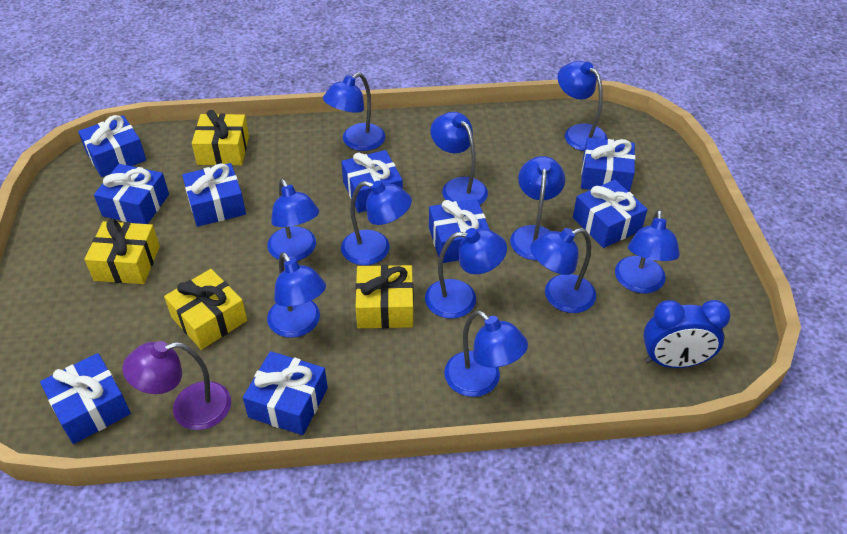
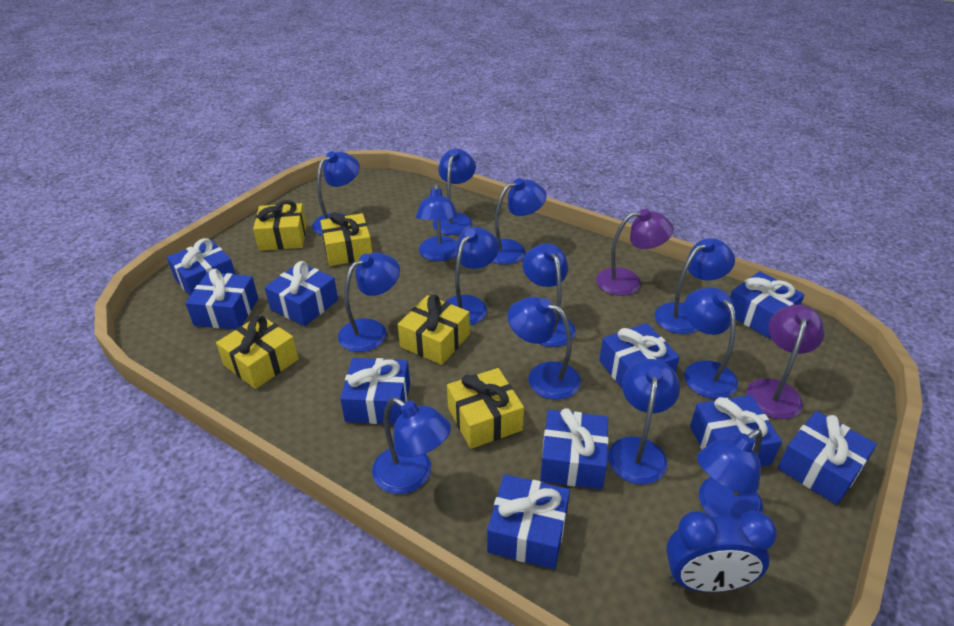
blue gift: [40,353,131,444] [78,115,146,177] [94,164,169,224] [182,163,246,227] [243,351,328,435] [341,150,403,213] [429,199,490,263] [573,180,648,248] [581,137,635,192] = 9 -> [167,238,236,296] [185,269,258,330] [264,261,338,326] [340,358,410,424] [487,474,570,569] [540,408,609,489] [599,323,680,388] [690,395,782,466] [730,271,805,338] [778,411,877,505] = 10
blue lamp: [267,179,319,261] [267,252,326,338] [323,72,385,151] [341,180,412,265] [425,228,507,319] [431,112,488,205] [444,310,528,397] [510,156,565,260] [530,228,596,313] [558,61,608,151] [615,210,680,293] = 11 -> [312,151,360,235] [338,252,400,352] [372,397,451,494] [416,183,458,261] [433,149,476,235] [445,227,499,325] [492,178,547,265] [507,297,581,400] [523,243,576,347] [608,359,680,484] [655,238,735,334] [684,287,738,399] [697,429,763,518] = 13
purple lamp: [122,341,231,430] = 1 -> [596,209,674,296] [746,305,825,419] = 2
yellow gift: [84,219,160,284] [164,269,247,350] [192,110,249,165] [355,265,413,328] = 4 -> [216,315,299,389] [253,200,307,251] [320,212,372,266] [398,295,470,365] [447,368,524,449] = 5

